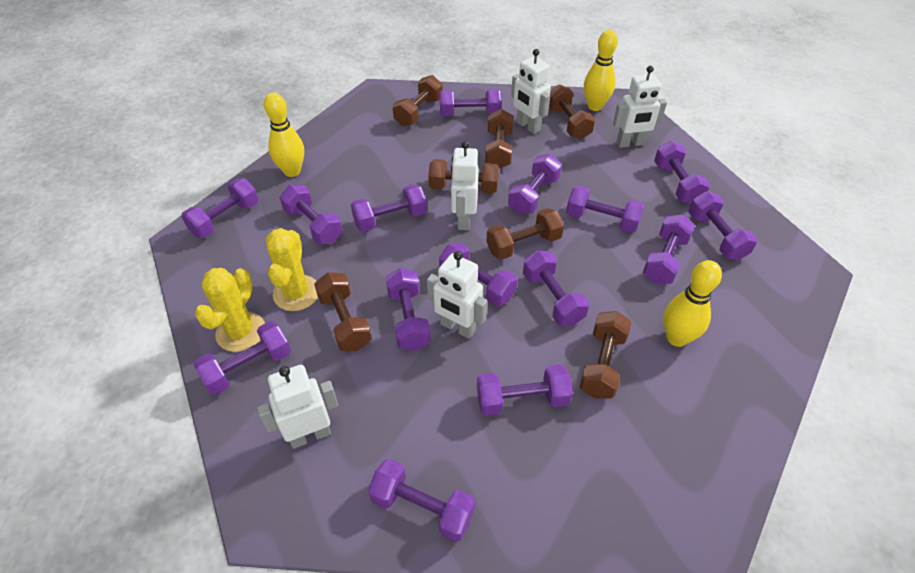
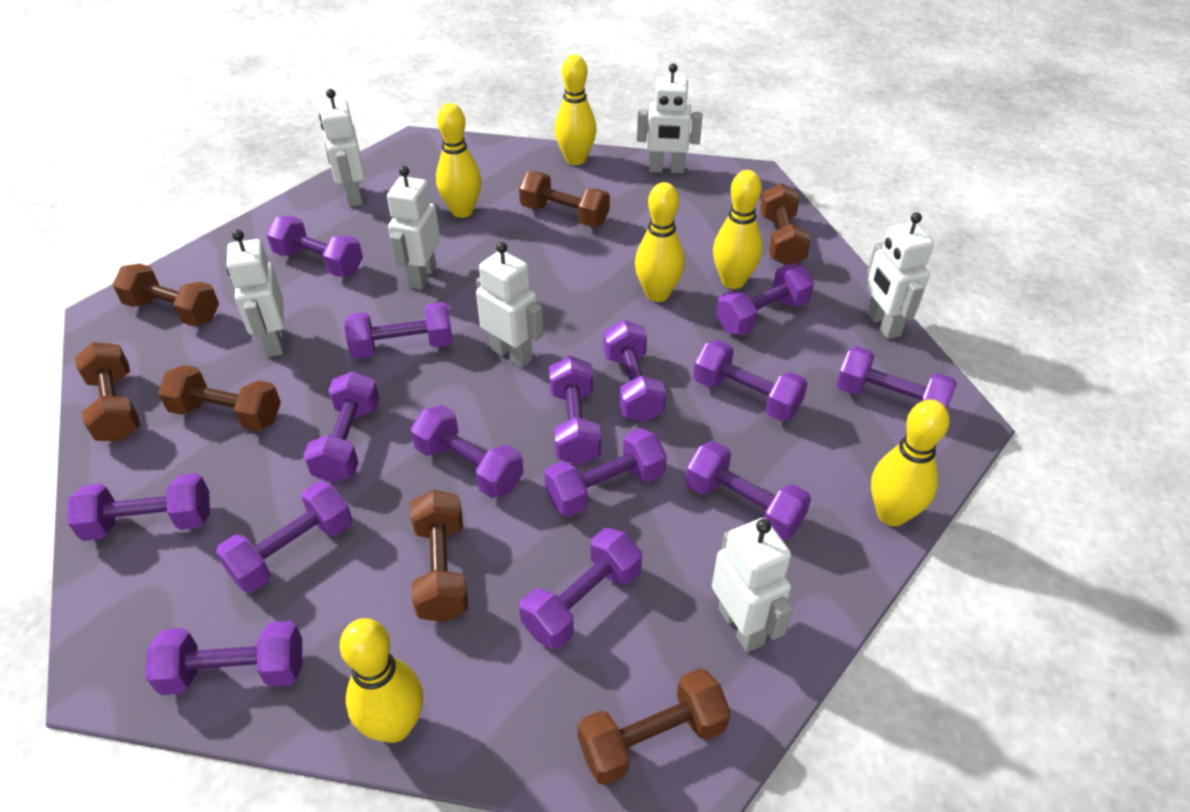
white robot: [257,365,338,449] [427,251,487,339] [450,141,479,230] [511,49,551,134] [613,66,667,148] = 5 -> [227,230,284,357] [319,89,365,207] [387,166,440,290] [476,242,544,368] [637,64,702,173] [712,518,793,653] [866,212,934,339] = 7
yellow bowling pin: [264,93,304,177] [584,30,618,111] [663,260,722,347] = 3 -> [340,618,423,743] [436,103,481,218] [555,54,597,165] [635,182,685,302] [713,170,763,289] [871,399,950,526] = 6
yellow cactus: [195,268,265,352] [266,228,318,311] = 2 -> none = 0

